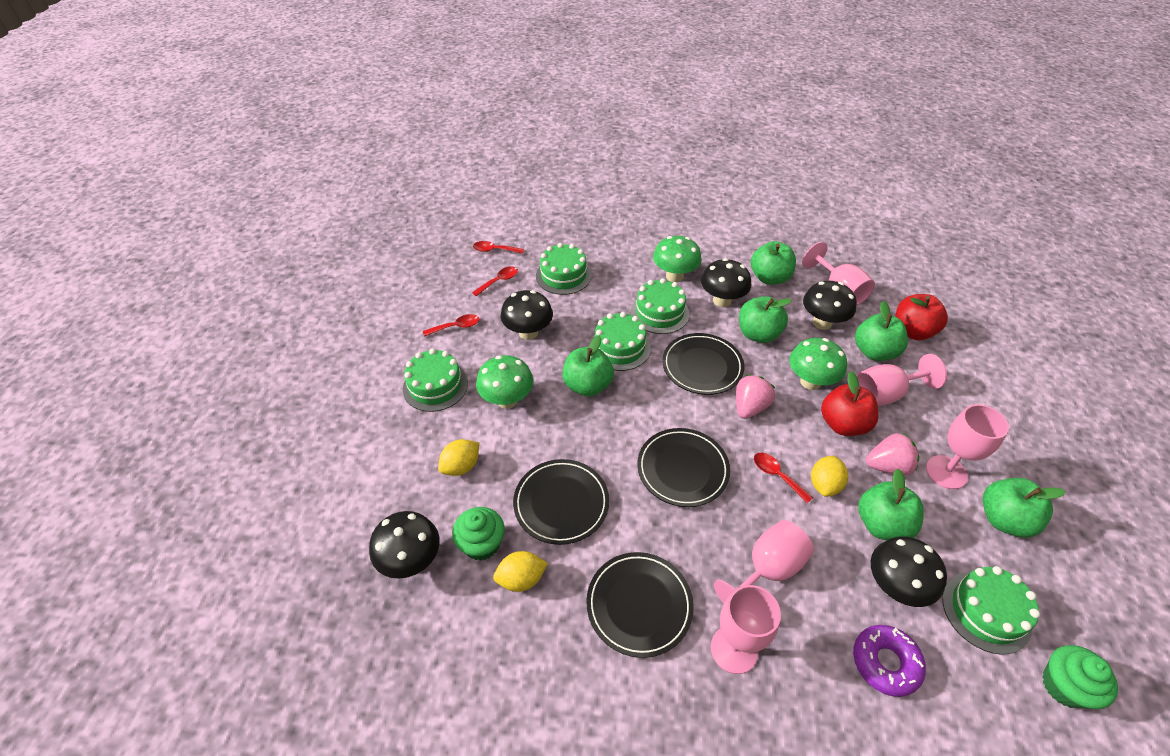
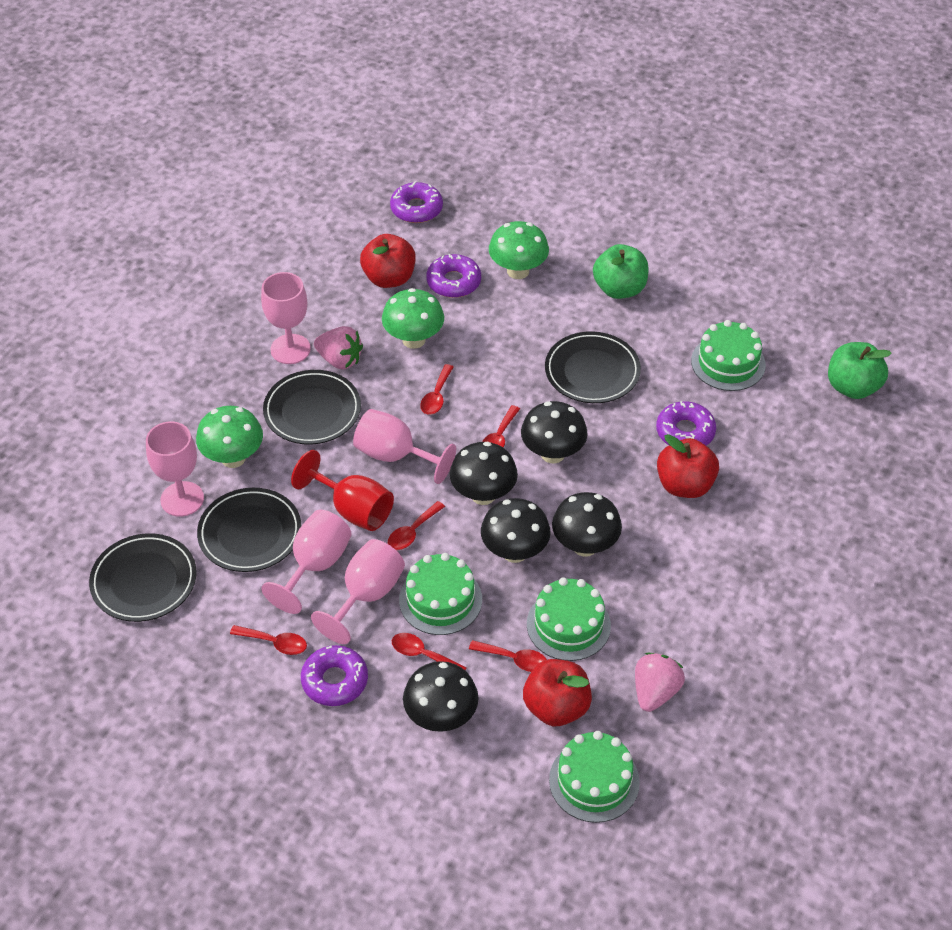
green apple: [562,335,614,397] [739,296,792,343] [751,241,796,285] [855,301,908,361] [858,469,924,540] [983,478,1066,538] = 6 -> [593,244,649,299] [828,342,892,399] = 2
green cake: [403,348,468,412] [536,243,591,295] [589,312,651,371] [631,278,689,334] [942,566,1040,655] = 5 -> [399,553,482,635] [527,577,611,661] [549,731,640,823] [691,320,766,391] = 4
green cupcake: [452,507,505,561] [1042,645,1118,709] = 2 -> none = 0
purple donut: [853,625,926,697] = 1 -> [301,645,368,706] [390,181,443,223] [426,254,481,298] [656,401,716,446] = 4
red apple: [821,371,879,436] [895,294,948,340] = 2 -> [360,234,416,288] [523,659,592,726] [657,434,719,498] = 3
red goblet: none = 0 -> [291,450,394,531] = 1
red spoon: [423,314,479,337] [472,266,518,296] [473,241,524,254] [754,453,813,503] = 4 -> [230,625,307,655] [388,501,445,550] [392,633,467,670] [420,364,454,415] [469,640,547,672] [482,405,520,448] = 6
yellow lemon: [438,439,479,476] [493,551,548,592] [811,456,848,497] = 3 -> none = 0

